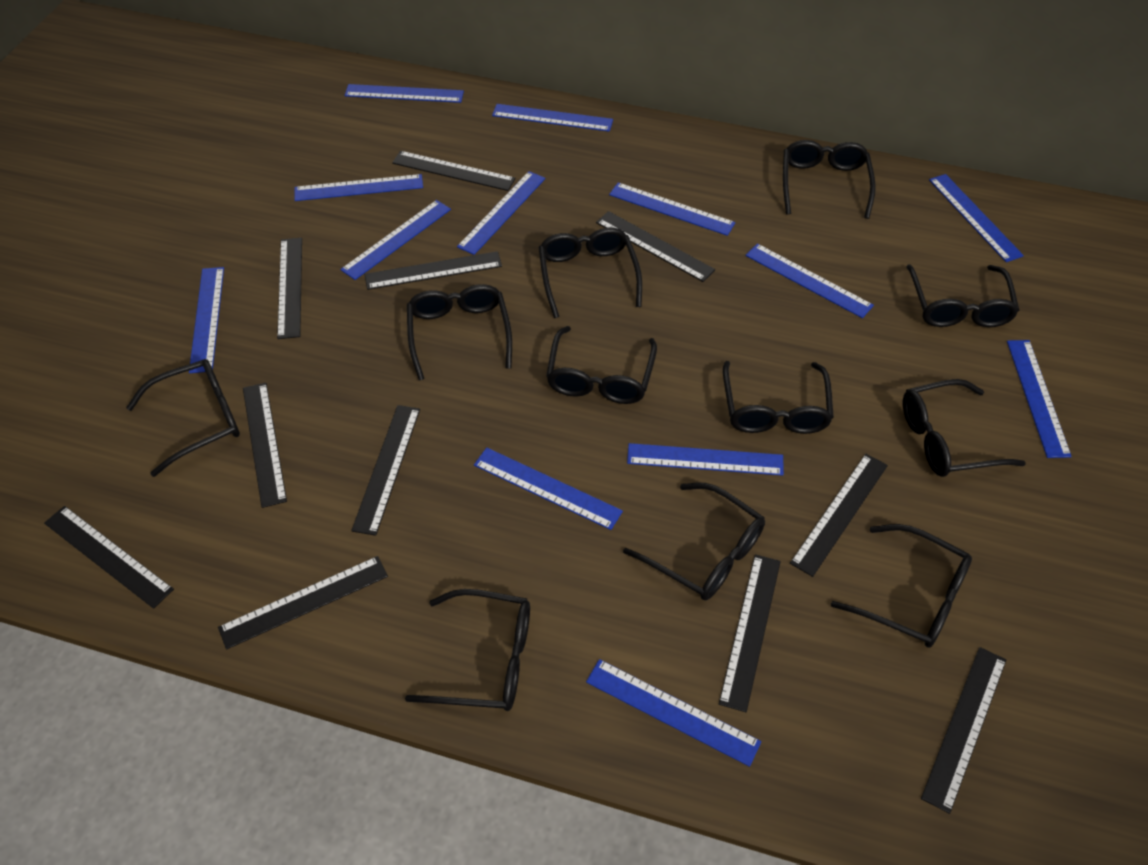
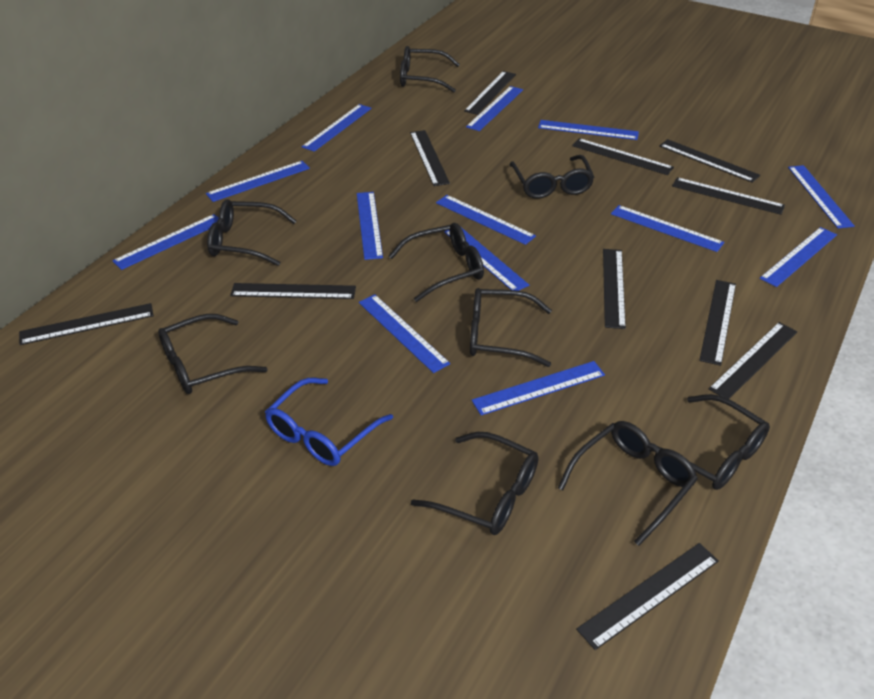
black glasses: [126,359,240,477] [405,589,530,711] [407,284,512,380] [539,228,642,318] [546,326,657,404] [623,483,765,600] [723,361,834,434] [783,140,876,219] [831,524,972,648] [903,379,1026,477] [906,264,1020,327] = 11 -> [158,314,268,394] [207,199,296,266] [388,223,484,302] [400,46,460,92] [411,432,538,535] [470,288,552,367] [510,155,594,199] [558,421,698,546] [651,394,770,490] = 9
blue glasses: none = 0 -> [265,378,393,466] = 1

